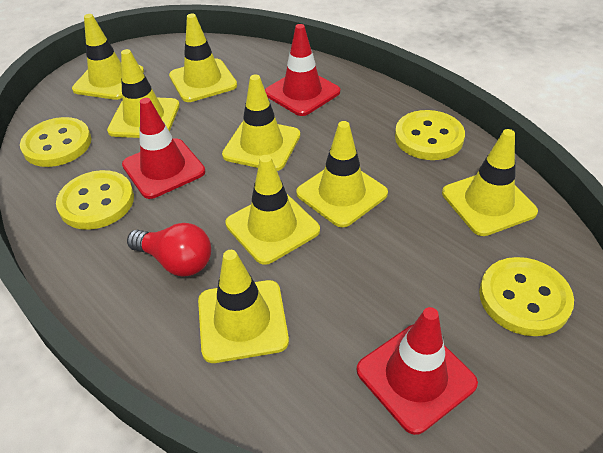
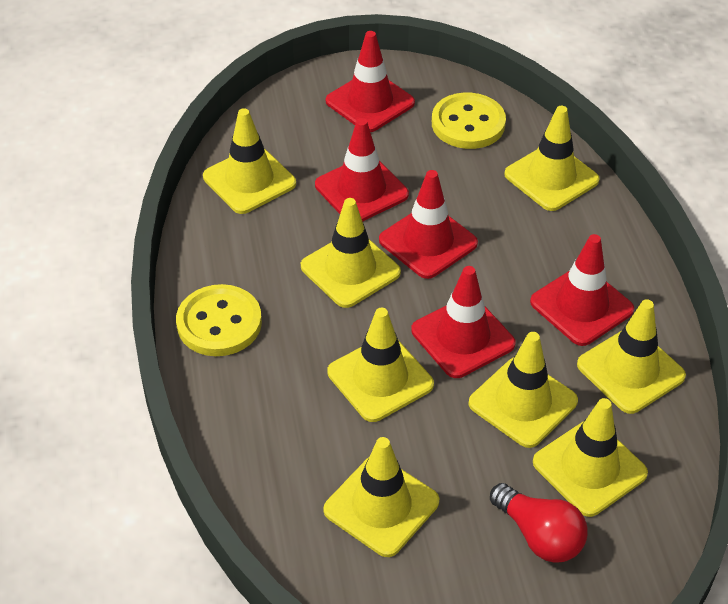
red traffic cone: [122,98,205,199] [265,24,340,116] [357,307,478,435] = 3 -> [315,118,409,222] [326,31,415,132] [379,170,478,279] [411,266,516,378] [530,234,634,346] = 5
yellow button: [20,117,91,167] [56,170,134,230] [395,110,465,160] [479,257,574,336] = 4 -> [176,284,262,356] [432,93,506,149] = 2

